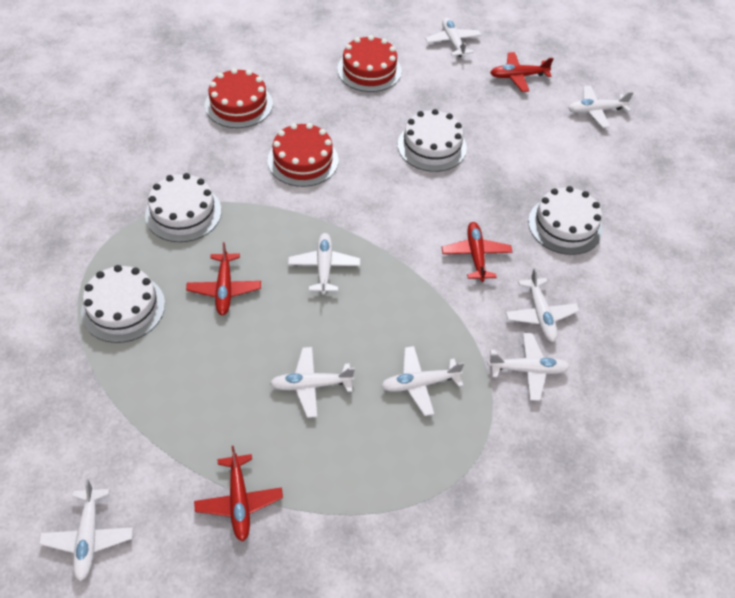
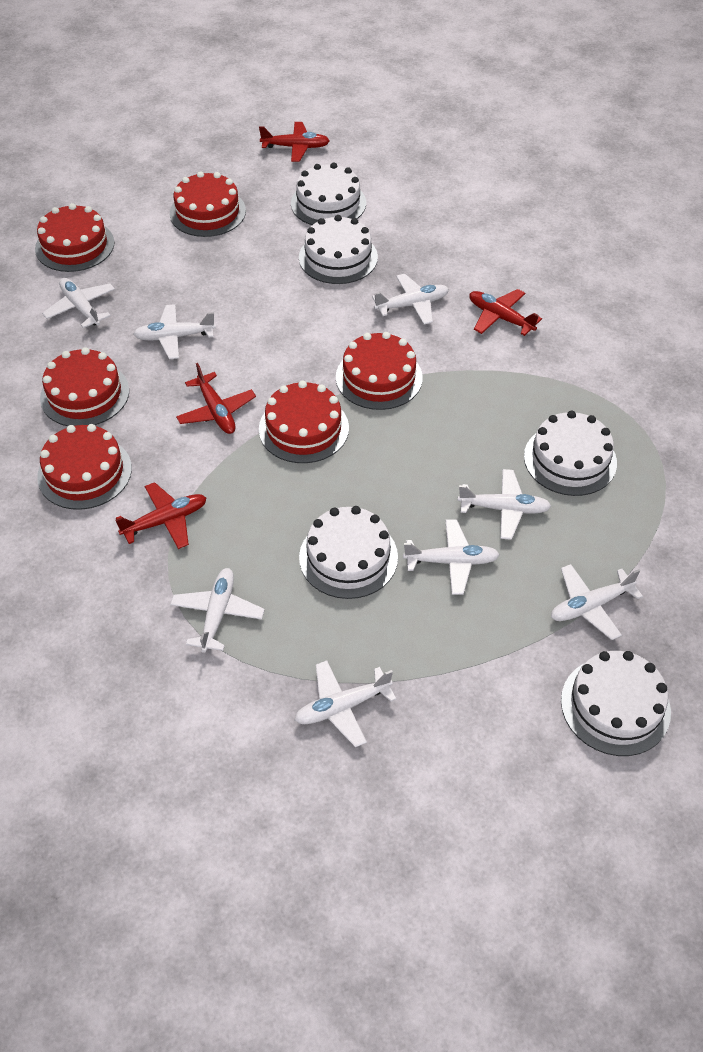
red cake: [205,68,273,128] [267,123,339,187] [337,35,402,92] = 3 -> [35,203,114,272] [37,424,132,510] [40,347,129,426] [170,171,246,237] [259,381,349,463] [336,332,423,410] = 6
white cake: [81,265,165,343] [145,173,221,242] [398,109,467,172] [528,186,603,255] = 4 -> [291,163,366,225] [299,215,378,284] [299,506,398,599] [524,411,617,496] [561,651,671,756] = 5

